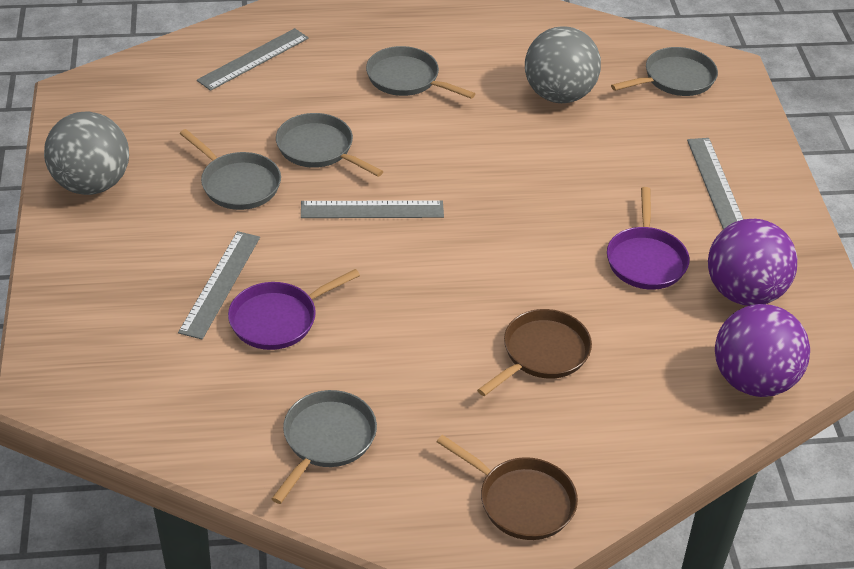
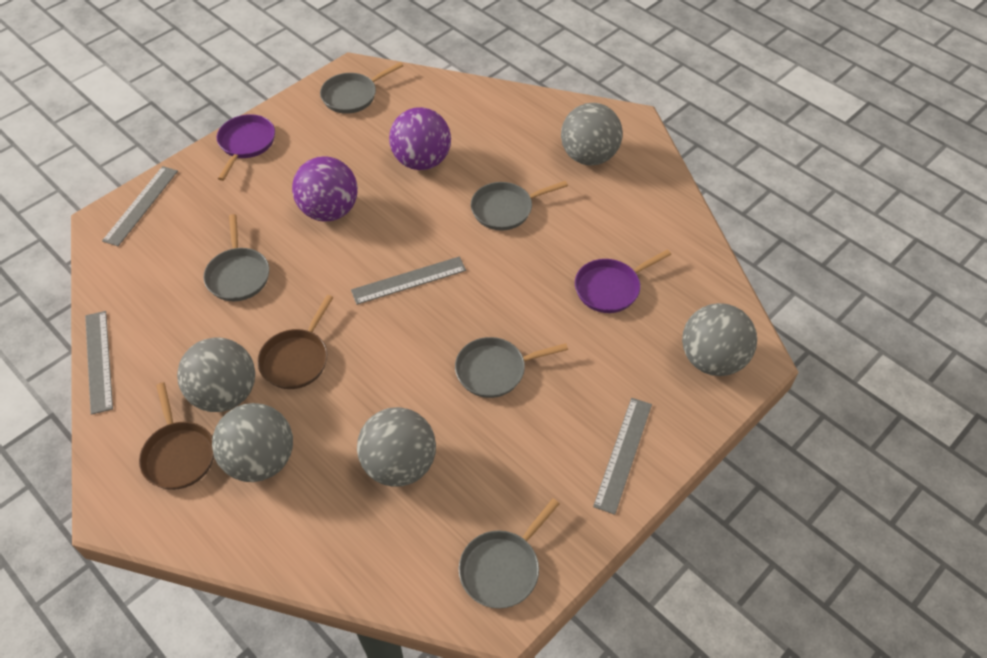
grey ball: [44,111,129,195] [525,26,601,103] = 2 -> [177,337,255,412] [212,403,293,482] [357,407,436,487] [561,103,623,166] [682,303,757,376] = 5

